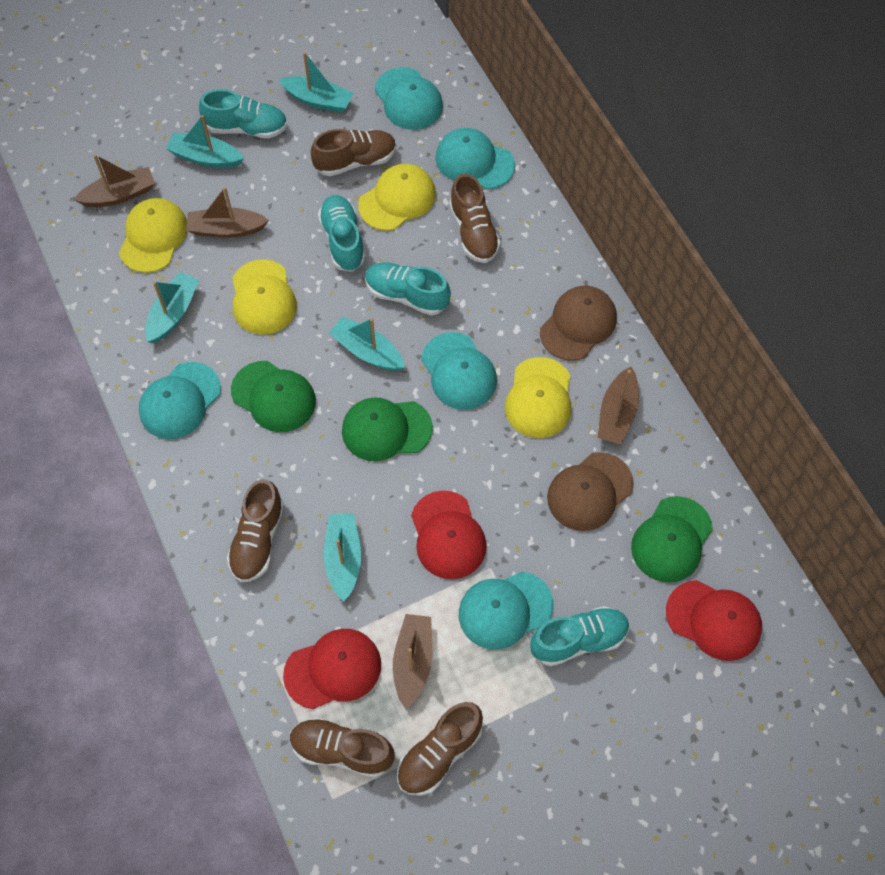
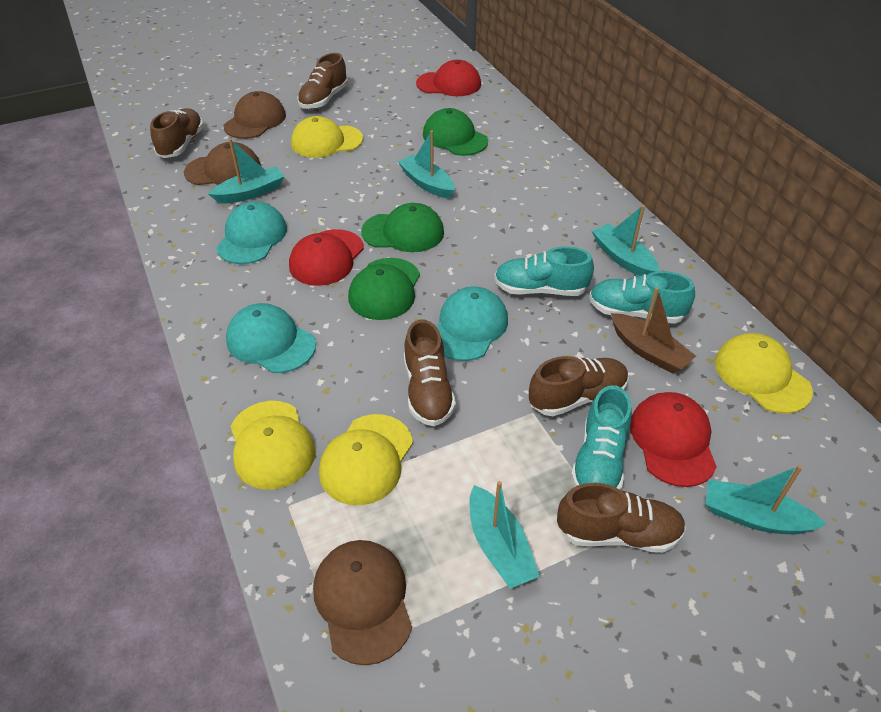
brown boat: [74,154,155,207] [186,187,269,238] [393,614,432,709] [598,367,639,444] = 4 -> [611,287,696,373] = 1
brown cap: [540,286,617,361] [547,452,634,531] = 2 -> [184,142,261,185] [223,91,286,139] [313,540,412,665] = 3
turquoise cap: [139,362,221,439] [375,67,443,130] [421,332,497,410] [435,128,515,189] [459,572,554,649] = 5 -> [216,202,287,264] [226,303,316,373] [436,287,508,361] = 3
turquoise shoe: [199,89,287,139] [318,195,366,272] [365,262,451,315] [530,606,630,667] = 4 -> [494,246,594,296] [571,385,632,490] [589,271,695,324] = 3

